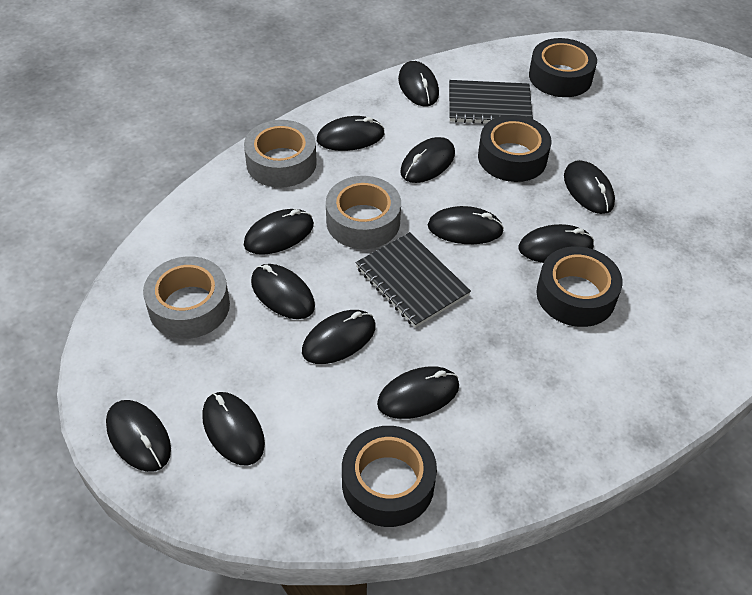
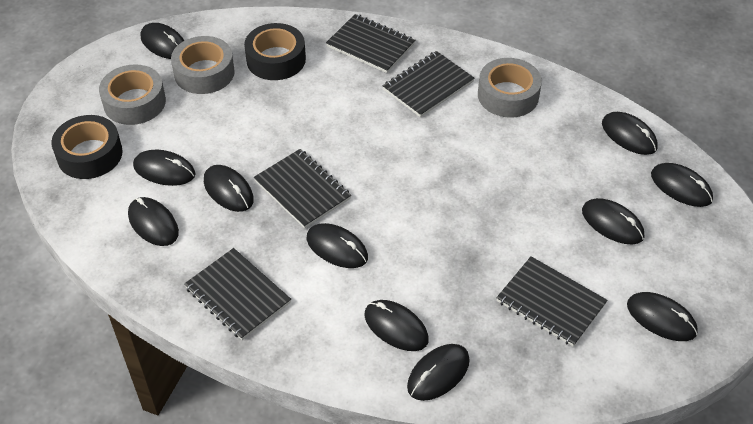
black mouse: [106,400,171,472] [202,392,265,466] [244,209,314,255] [251,264,315,319] [302,310,376,364] [317,116,385,151] [377,366,459,419] [398,61,439,107] [400,137,455,183] [428,206,504,244] [518,224,594,263] [564,160,615,214] = 12 -> [128,197,179,246] [133,150,195,186] [141,23,184,59] [204,165,254,212] [307,223,368,268] [364,300,429,351] [407,344,470,401] [582,198,644,244] [602,112,658,155] [627,292,698,341] [651,163,713,207] = 11
black notebook: [356,232,471,328] [449,80,533,124] = 2 -> [184,248,291,340] [254,149,351,229] [326,14,415,73] [383,51,474,117] [496,256,608,347] = 5
black tape: [342,426,437,527] [478,115,552,182] [529,38,597,97] [536,246,622,327] = 4 -> [51,115,123,179] [244,23,306,80] = 2

